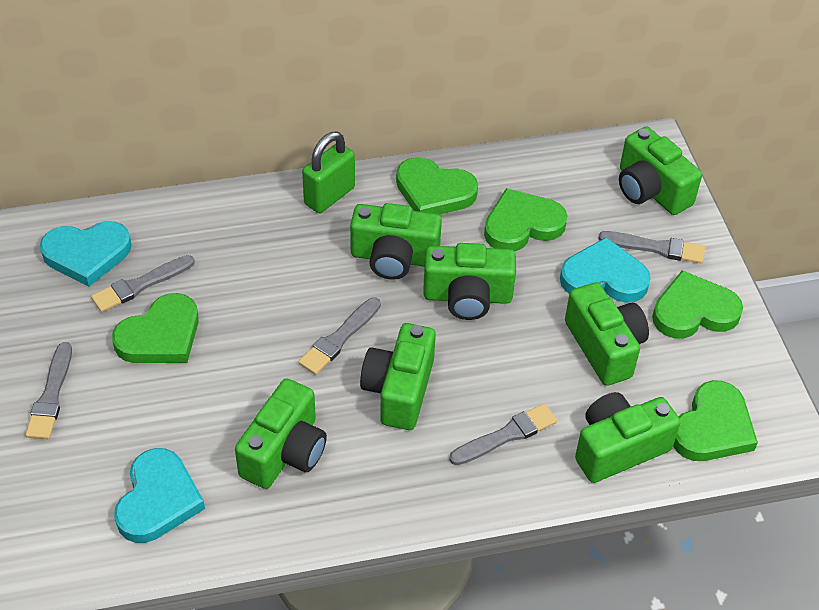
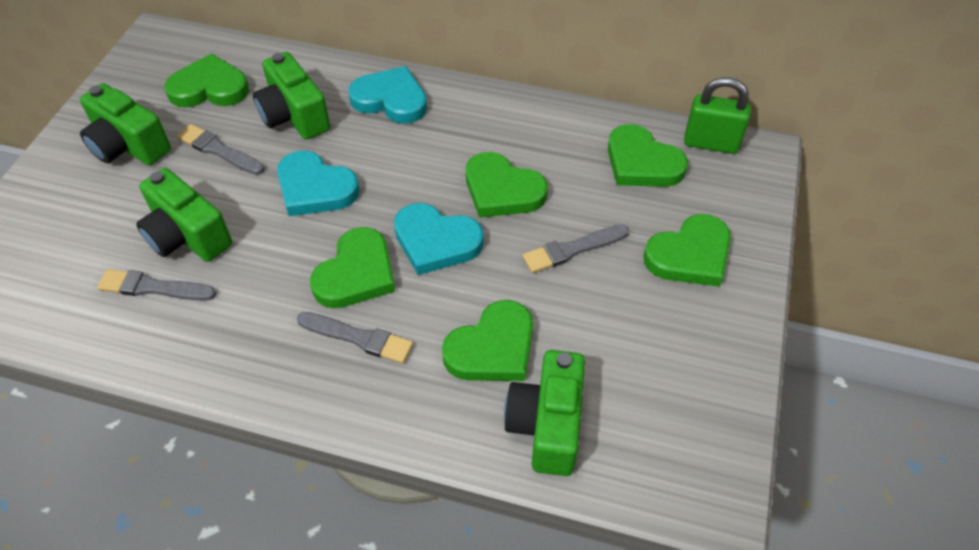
green camera: [235,378,327,489] [350,203,442,280] [360,323,436,430] [423,243,516,320] [565,282,649,386] [575,392,680,483] [619,127,702,215] = 7 -> [80,83,171,165] [136,168,232,262] [253,52,330,140] [504,350,585,476] = 4
green heart: [112,293,199,363] [396,157,478,215] [484,188,567,251] [652,270,743,339] [673,380,758,461] = 5 -> [164,54,249,108] [310,227,395,308] [442,300,533,381] [466,152,548,218] [608,124,688,187] [643,214,731,287] = 6
grey brush: [25,342,72,439] [91,255,195,312] [298,298,381,375] [449,404,557,465] [598,231,705,264] = 5 -> [97,269,216,301] [177,124,264,175] [297,312,413,364] [522,225,629,273] = 4

